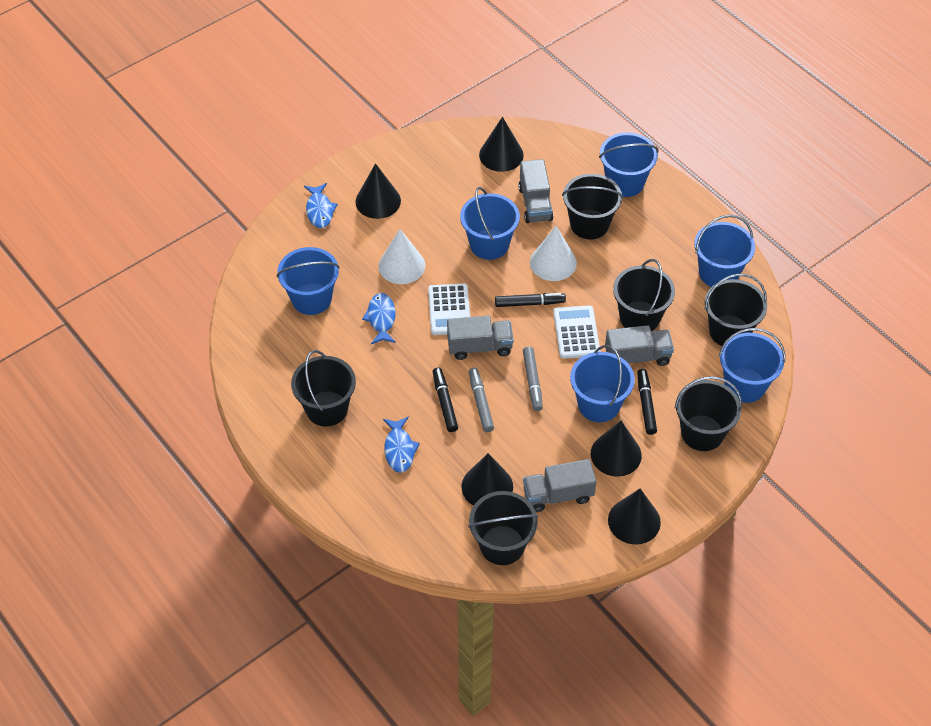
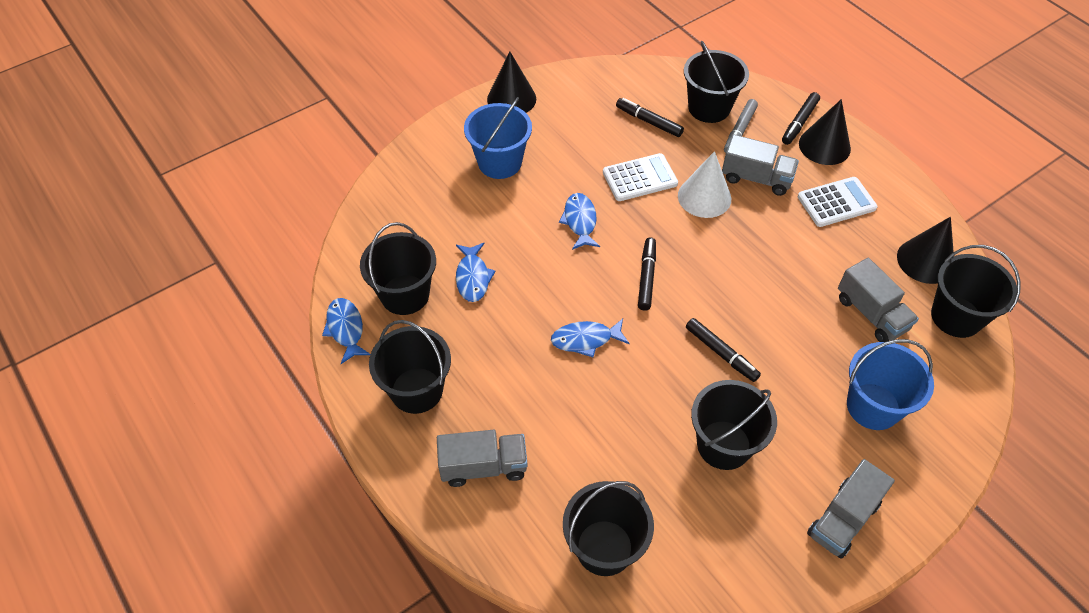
black cone: [355,163,401,219] [461,453,513,506] [479,117,524,172] [591,420,642,477] [608,488,661,544] = 5 -> [487,52,536,113] [799,99,851,165] [897,217,954,284] = 3
black marker: [433,367,458,432] [495,293,566,307] [637,369,657,435] = 3 -> [616,98,684,137] [638,238,656,311] [686,318,761,382] [782,92,820,145] = 4
blue bucket: [277,247,340,315] [460,187,520,260] [570,345,635,422] [599,132,659,197] [694,215,755,287] [719,328,785,403] = 6 -> [464,97,532,179] [847,339,934,430] = 2
blue fish: [304,183,338,228] [362,293,396,344] [383,416,420,473] = 3 -> [322,298,371,364] [456,243,496,302] [551,319,630,357] [559,193,600,250] = 4
grey marker: [469,368,494,432] [523,347,543,411] = 2 -> [724,99,758,153] = 1
white cone: [379,229,425,284] [530,226,577,281] = 2 -> [678,151,731,218] = 1

